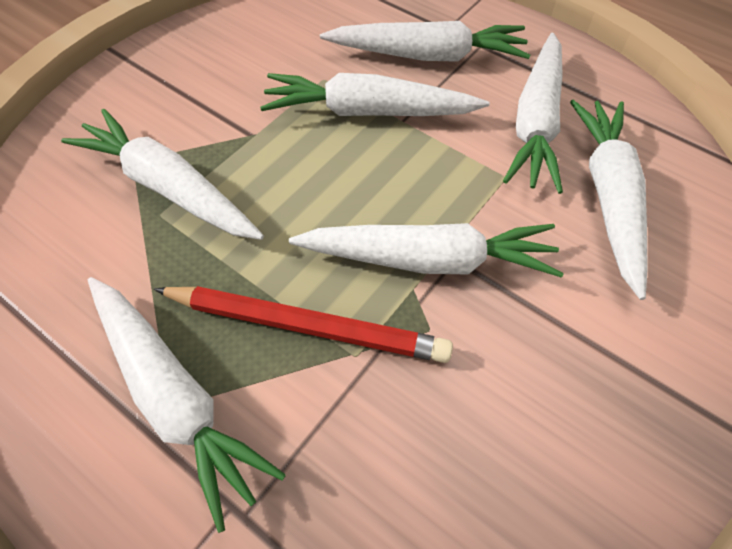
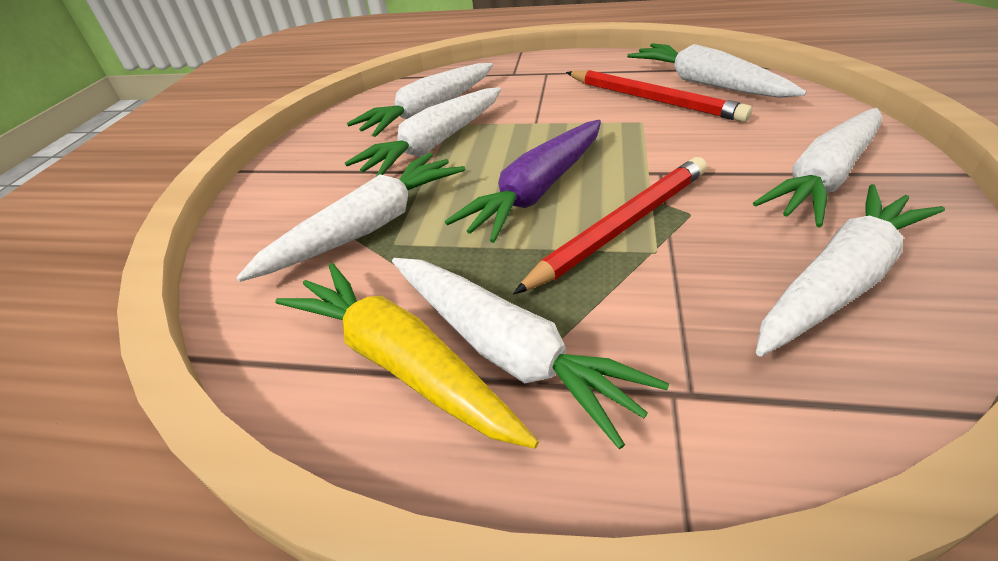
purple carrot: none = 0 -> [445,120,601,243] = 1
red pencil: [154,286,453,363] = 1 -> [513,157,707,294] [566,70,753,122] = 2
yellow carrot: none = 0 -> [275,263,539,449] = 1

